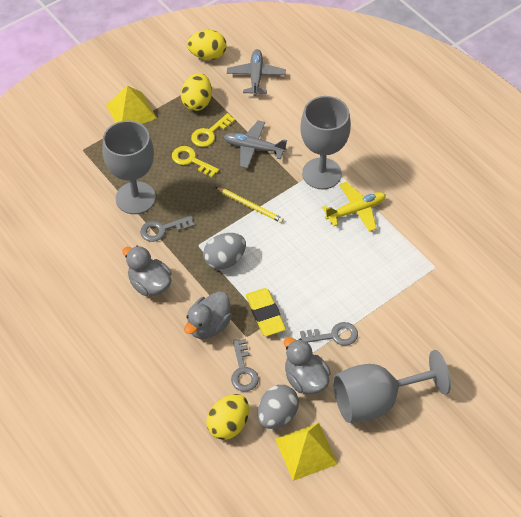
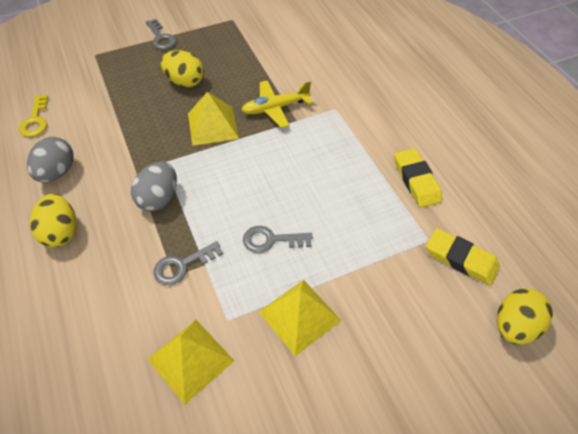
grey duck: [122,246,172,296] [184,292,232,339] [284,337,331,394] = 3 -> none = 0
grey goblet: [102,120,156,214] [300,96,351,190] [333,350,451,423] = 3 -> none = 0
grey plane: [224,120,287,168] [227,49,286,96] = 2 -> none = 0
yellow eraser: [246,288,286,336] = 1 -> [394,148,442,208] [426,228,500,285] = 2
yellow key: [172,146,219,177] [191,113,235,147] = 2 -> [19,95,48,137] = 1
yellow pencil: [215,187,284,223] = 1 -> none = 0
yellow pyramid: [106,86,157,124] [275,423,338,481] = 2 -> [147,320,234,404] [188,92,239,146] [259,280,341,356] = 3

